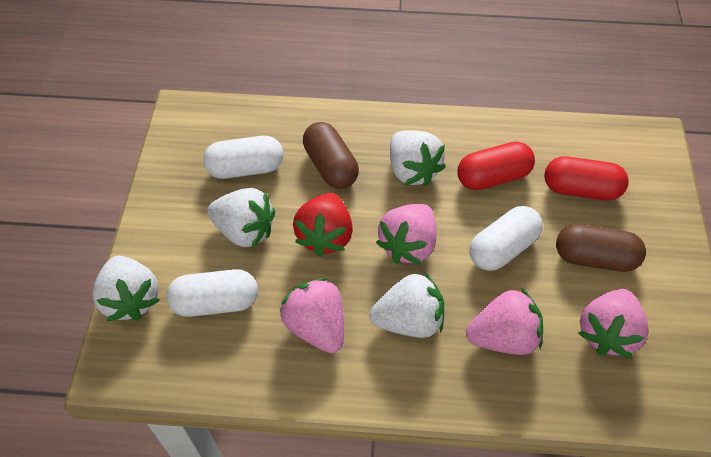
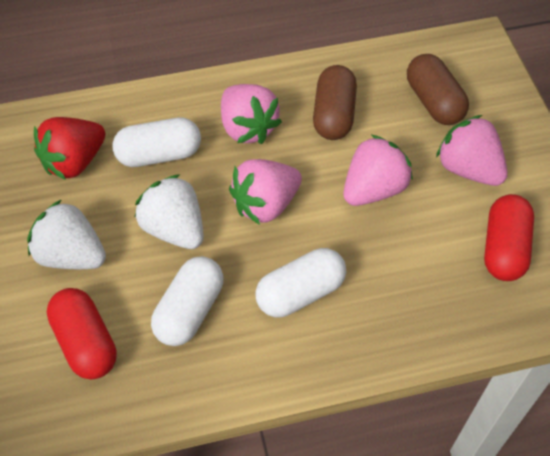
white strawberry: [92,256,160,321] [207,188,275,248] [369,272,444,338] [390,130,446,186] = 4 -> [27,199,106,269] [135,174,204,249] = 2

